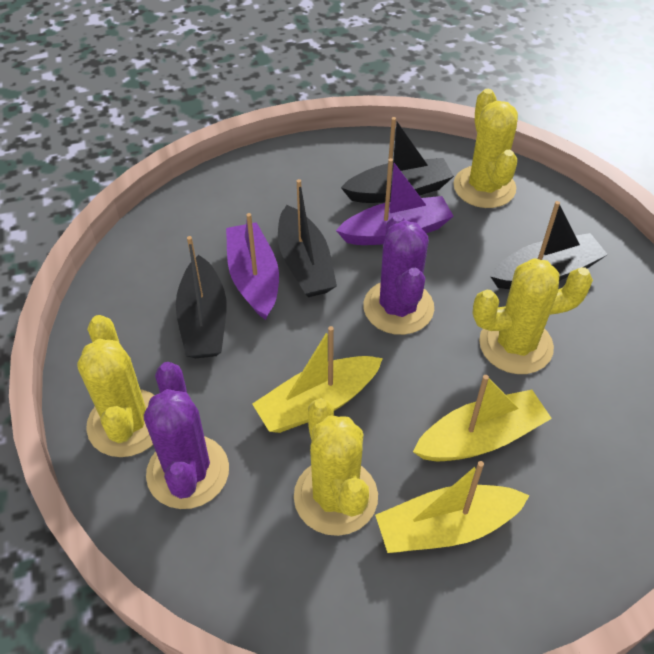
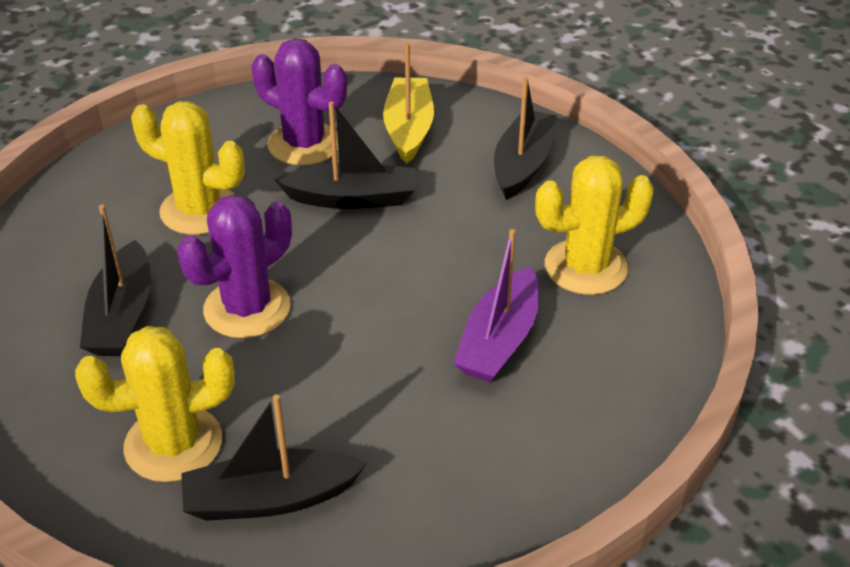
purple boat: [226,213,279,320] [336,158,454,245] = 2 -> [453,229,539,383] = 1
yellow boat: [252,326,383,433] [375,461,530,553] [413,375,552,461] = 3 -> [383,43,434,164] = 1
yellow cactus: [77,315,154,457] [294,398,378,536] [453,89,518,208] [472,258,593,374] = 4 -> [75,326,235,482] [131,101,245,235] [535,156,654,295] = 3

